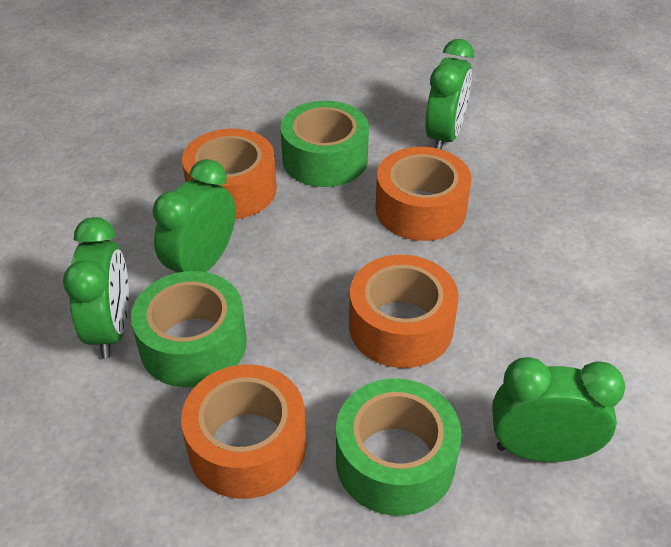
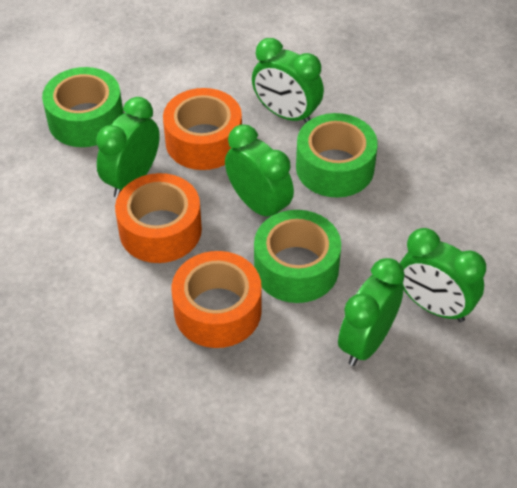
green clock: [63,217,129,358] [153,159,235,273] [425,39,474,150] [492,357,625,462] = 4 -> [96,97,160,198] [225,124,294,216] [252,38,324,123] [338,258,405,366] [400,228,486,322] = 5
orange tape: [181,364,306,499] [182,129,277,219] [349,255,459,368] [375,147,472,241] = 4 -> [115,173,202,263] [163,88,242,170] [172,251,262,348] = 3

